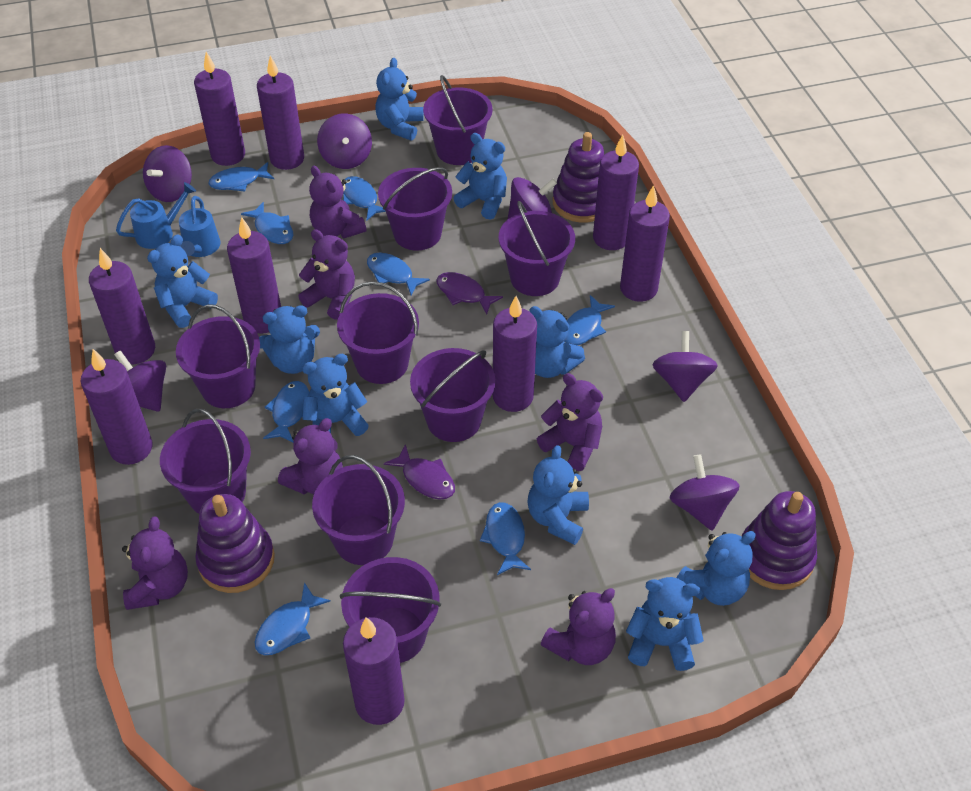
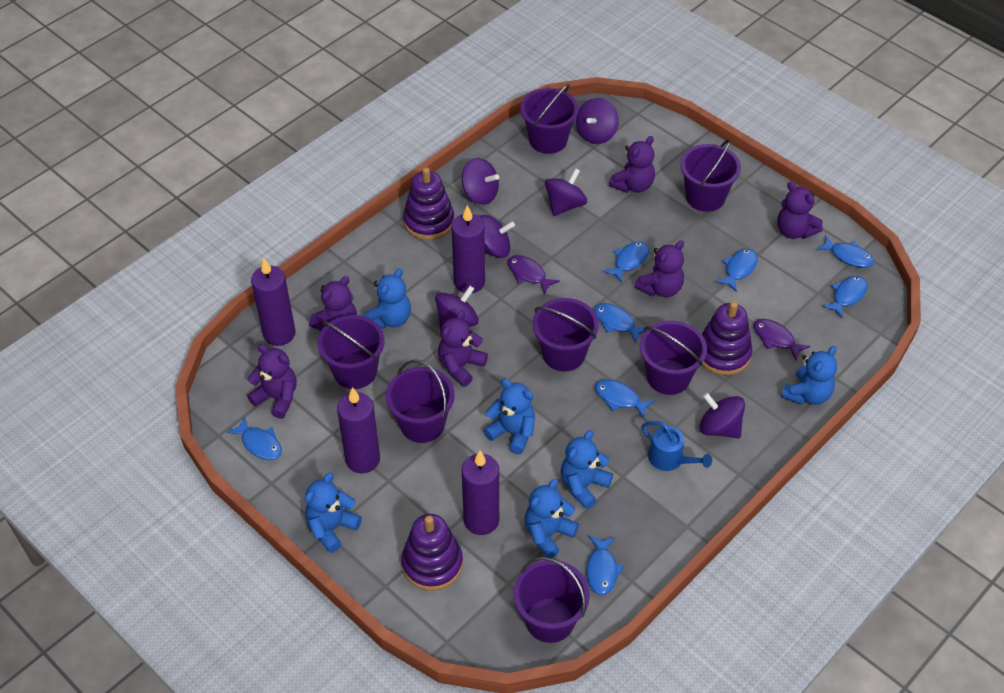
blue teddy bear: [147,235,218,328] [259,305,320,374] [302,354,369,436] [375,58,423,141] [454,133,507,220] [527,445,589,545] [530,306,585,378] [626,577,704,671] [677,531,756,606] = 9 -> [305,473,362,553] [364,268,411,329] [483,379,535,454] [525,479,579,558] [561,430,613,509] [781,346,837,405] = 6
blue watering can: [116,182,196,249] [179,196,220,257] = 2 -> [641,421,712,471] = 1
purple bucket: [160,409,251,514] [176,304,260,408] [312,455,405,565] [337,281,419,384] [340,557,441,663] [378,167,452,251] [410,348,495,442] [423,75,493,165] [499,201,575,296] = 9 -> [317,315,385,389] [386,360,455,443] [514,557,590,643] [520,84,579,154] [533,298,599,371] [640,321,707,395] [680,139,741,212] = 7
purple candle: [81,349,153,465] [89,248,155,364] [194,52,245,166] [227,217,281,334] [257,55,304,170] [343,617,405,725] [493,296,537,412] [593,135,639,250] [620,185,670,302] = 9 -> [251,258,295,346] [337,387,380,473] [451,205,485,293] [462,451,499,535] = 4

